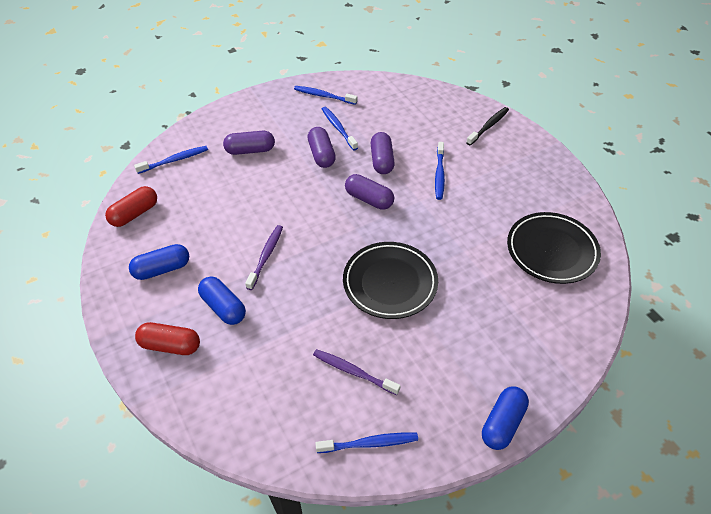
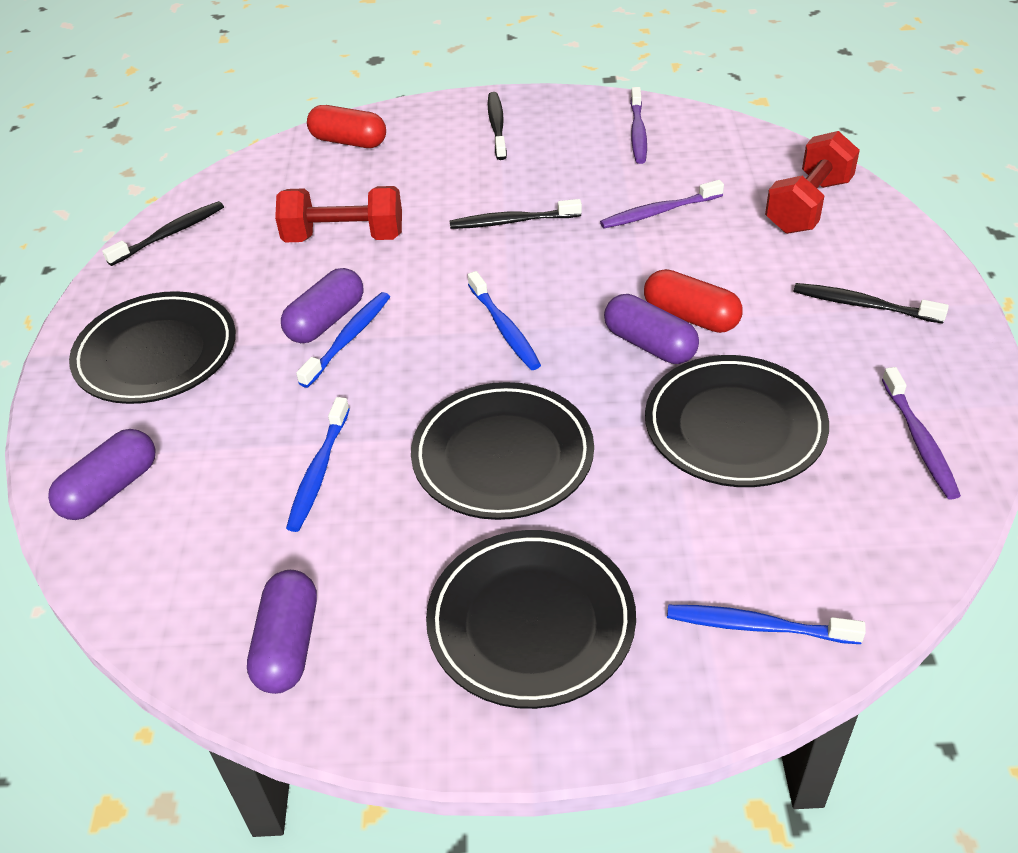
black plate: [343,242,438,319] [507,212,601,284] = 2 -> [69,291,236,404] [411,382,594,520] [426,530,636,709] [645,355,829,487] = 4
black toothbrush: [466,107,509,146] = 1 -> [102,201,224,266] [450,199,582,229] [488,92,507,160] [794,283,949,324] = 4
blue capsule: [129,244,189,280] [198,276,246,325] [482,386,529,450] = 3 -> none = 0
blue toothbrush: [134,146,208,174] [294,86,357,105] [315,433,418,453] [322,107,358,150] [435,142,445,200] = 5 -> [286,397,350,532] [296,292,390,388] [468,271,541,370] [667,605,866,644] = 4
purple toothbrush: [245,225,283,290] [313,349,401,395] = 2 -> [600,180,724,229] [630,87,647,164] [882,367,961,500] = 3
red dumbbell: none = 0 -> [275,186,402,242] [765,131,860,234] = 2

